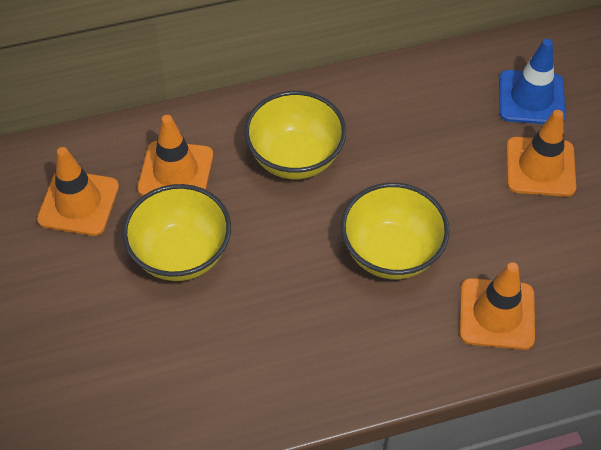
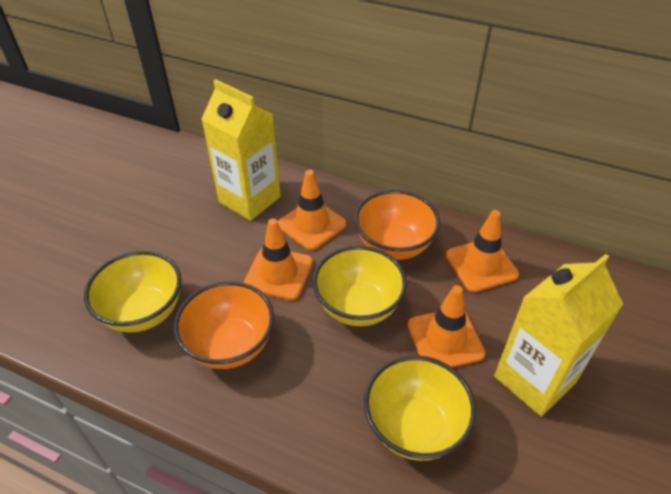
blue traffic cone: [499,39,565,124] = 1 -> none = 0
orange bowl: none = 0 -> [174,281,274,369] [354,190,440,260] = 2
yellow carton: none = 0 -> [201,79,281,221] [494,254,623,416] = 2

